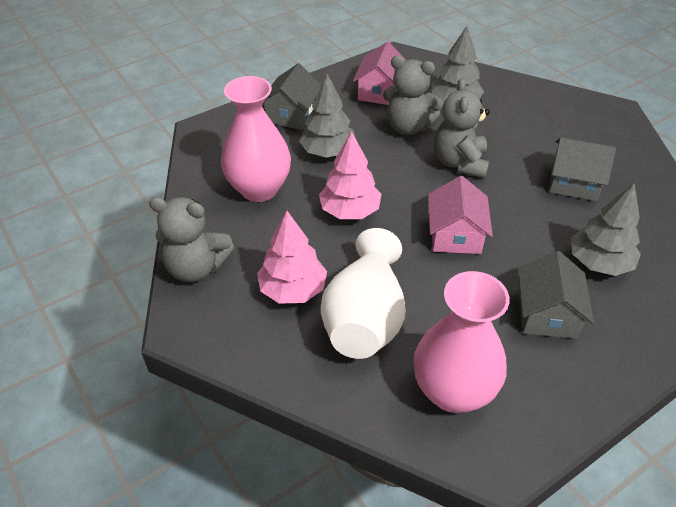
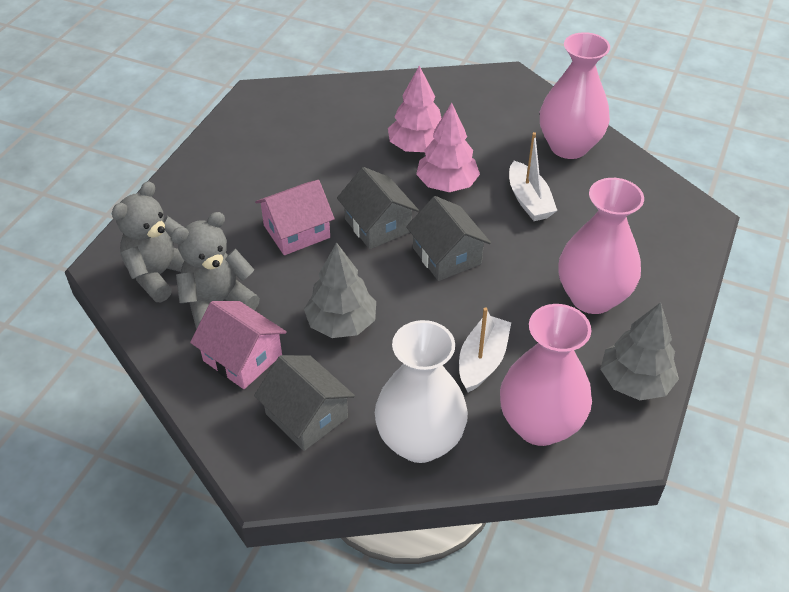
grey teddy bear: [149,197,234,282] [383,56,444,135] [434,78,490,178] = 3 -> [112,181,185,302] [171,212,260,329] = 2
grey tree: [299,74,355,158] [431,26,484,102] [571,184,641,276] = 3 -> [304,242,376,338] [600,302,679,400] = 2
pink vase: [221,76,291,202] [414,271,510,413] = 2 -> [500,304,592,446] [540,32,610,159] [559,178,644,314] = 3
white boat: none = 0 -> [459,308,511,392] [509,132,558,221] = 2

